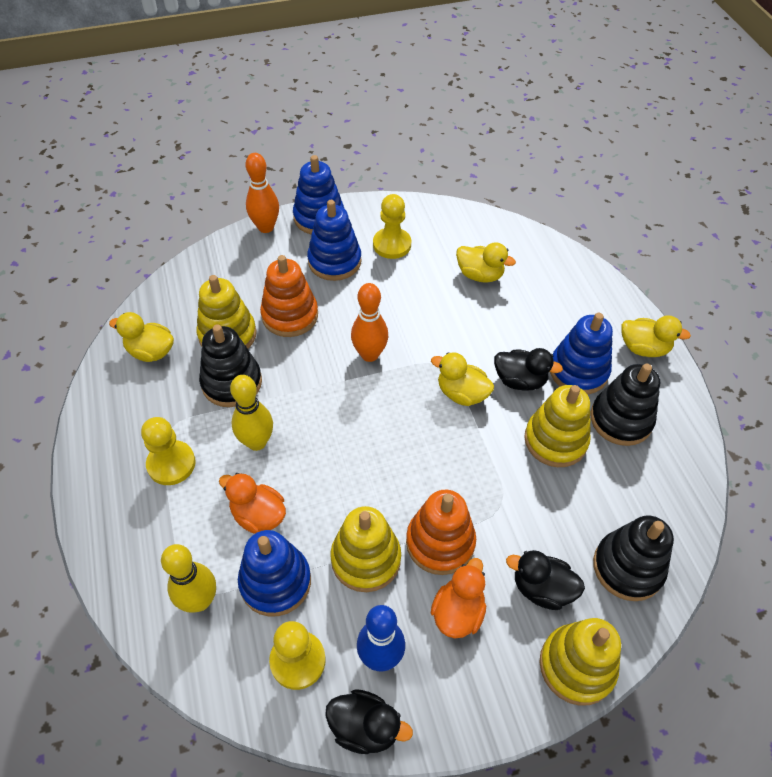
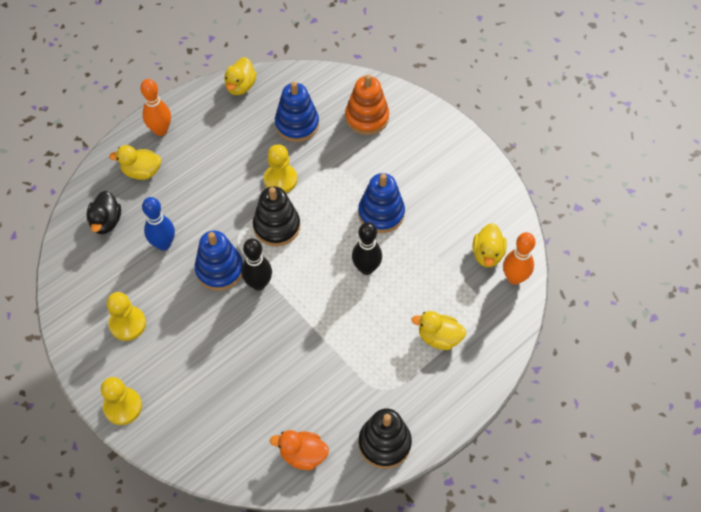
black bowling pin: none = 0 -> [241,238,272,291] [352,222,382,275] = 2
black duck: [325,689,413,754] [494,348,563,391] [506,550,585,610] = 3 -> [87,191,121,234] = 1
black stacking toy: [199,324,262,407] [590,363,660,446] [593,515,674,601] = 3 -> [253,186,300,246] [359,408,412,469] = 2
blue stacking toy: [238,530,311,617] [293,155,344,235] [307,200,362,281] [550,313,613,395] = 4 -> [195,230,243,291] [275,82,319,142] [358,173,405,233] = 3
orange duck: [219,473,286,534] [431,558,486,638] = 2 -> [270,430,329,470] = 1
orange stacking toy: [260,255,318,337] [406,490,476,575] = 2 -> [345,74,389,135] = 1
yellow bowling pin: [161,544,216,613] [230,375,273,451] = 2 -> none = 0
yellow stacking toy: [196,275,257,349] [330,506,401,592] [524,385,591,467] [539,618,621,706] = 4 -> none = 0

